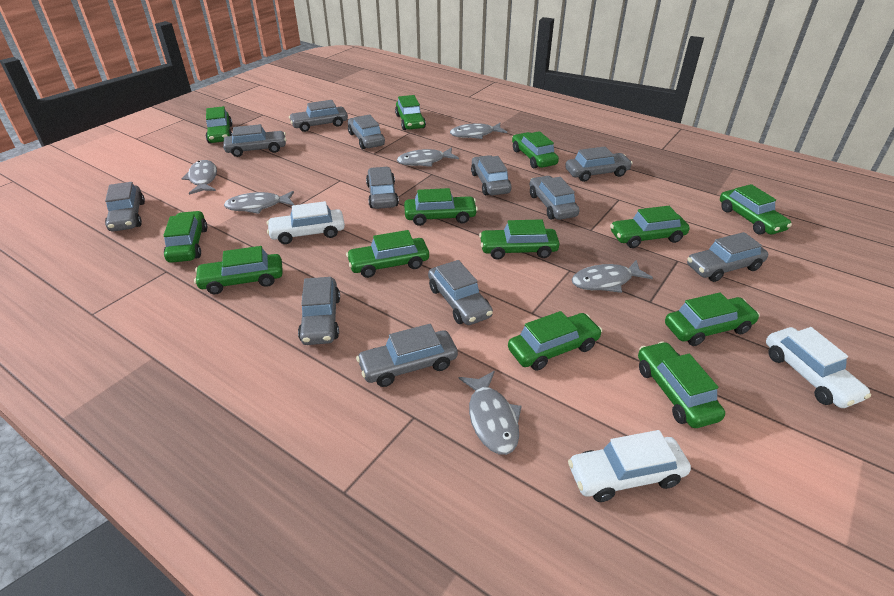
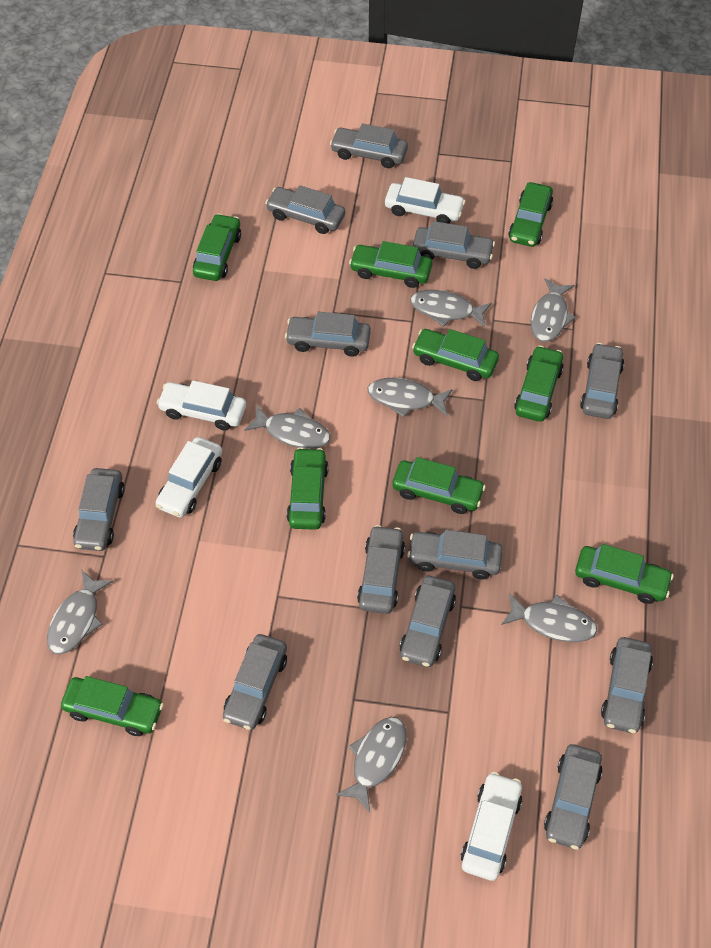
green car: [163,211,207,263] [194,246,283,294] [206,106,233,144] [346,230,429,278] [395,95,426,130] [404,188,478,226] [479,219,560,260] [508,311,602,371] [512,131,559,168] [610,206,690,248] [638,341,725,428] [665,293,760,346] [720,184,792,235] = 13 -> [61,676,164,736] [193,214,241,281] [286,447,329,530] [349,241,432,288] [392,457,486,514] [412,329,499,381] [508,182,553,247] [514,345,564,422] [575,544,674,604] = 9
grey fish: [181,160,217,195] [224,191,294,214] [397,147,459,167] [450,123,507,139] [459,371,522,455] [572,260,653,293] = 6 -> [47,570,113,654] [244,405,330,449] [336,717,406,812] [367,378,453,417] [410,290,492,327] [501,593,597,642] [531,278,576,342] = 7
white car: [267,201,345,244] [568,430,691,502] [766,327,871,408] = 3 -> [156,437,222,517] [157,380,246,431] [385,177,465,224] [461,772,522,881] = 4

